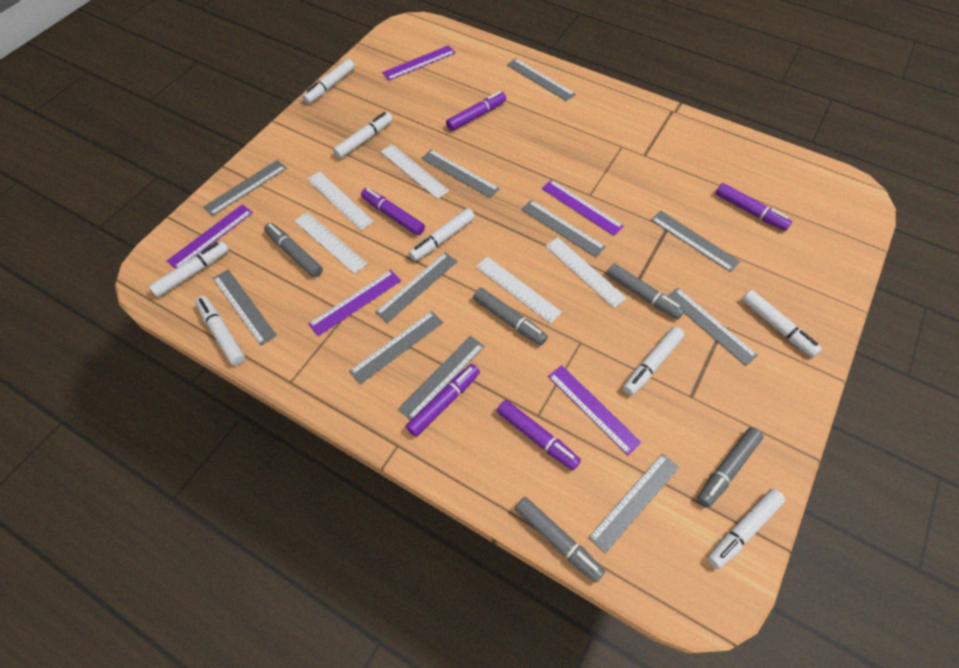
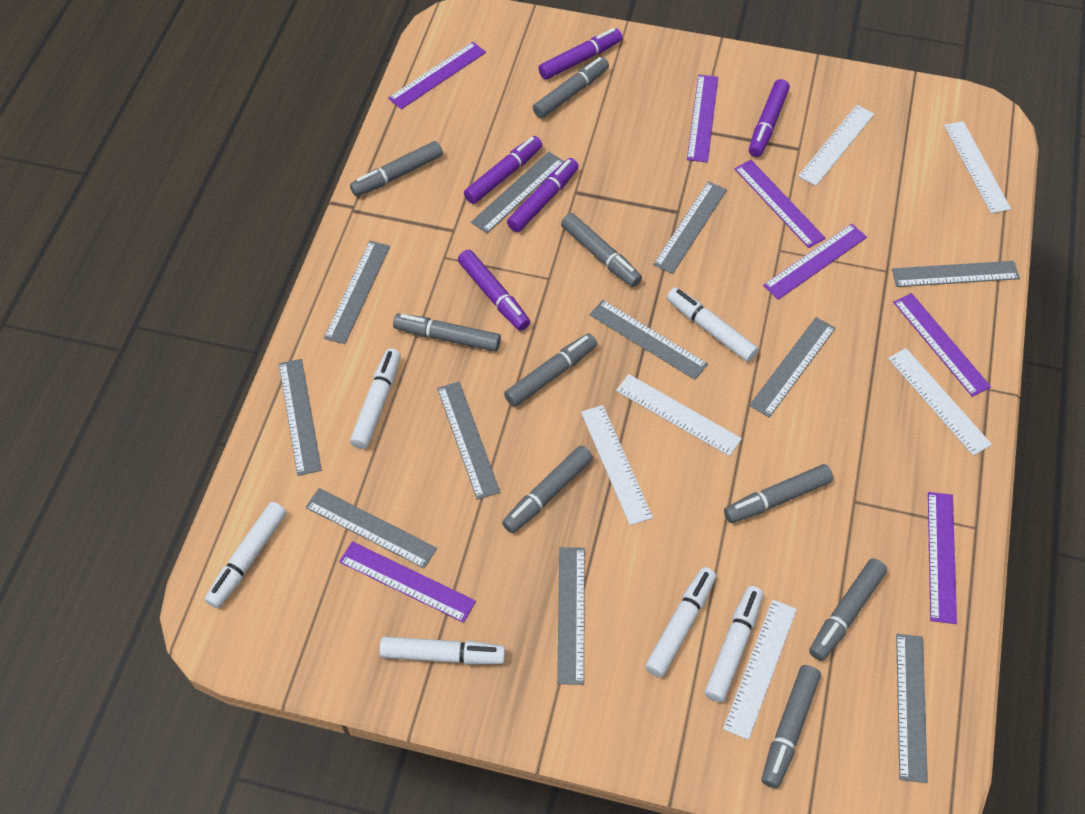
grey marker: [264,223,323,278] [473,287,548,345] [515,497,605,582] [607,263,685,319] [697,427,764,508] = 5 -> [350,141,443,196] [393,313,501,352] [502,445,593,533] [504,333,597,407] [533,57,609,118] [561,213,642,287] [724,464,833,523] [762,665,821,788] [809,558,887,661] = 9
purple ruler: [167,204,253,269] [308,270,401,336] [382,45,456,80] [541,179,624,236] [548,365,642,455] = 5 -> [339,541,476,623] [388,42,486,109] [687,74,718,163] [734,160,826,248] [763,224,867,300] [893,293,991,397] [928,492,957,624] = 7
white marker: [149,241,229,297] [195,296,245,365] [302,59,355,104] [333,112,392,159] [409,208,475,261] [623,327,684,396] [707,489,785,569] [742,290,822,357] = 8 -> [205,502,286,608] [350,348,401,449] [379,636,505,665] [645,567,716,677] [667,287,758,362] [705,586,763,702] = 6
white ruler: [294,212,367,274] [307,171,374,230] [381,144,449,199] [476,256,562,324] [546,237,626,308] = 5 -> [581,405,653,525] [616,374,742,456] [723,599,797,740] [798,105,874,186] [888,348,992,456] [944,121,1011,214] = 6

